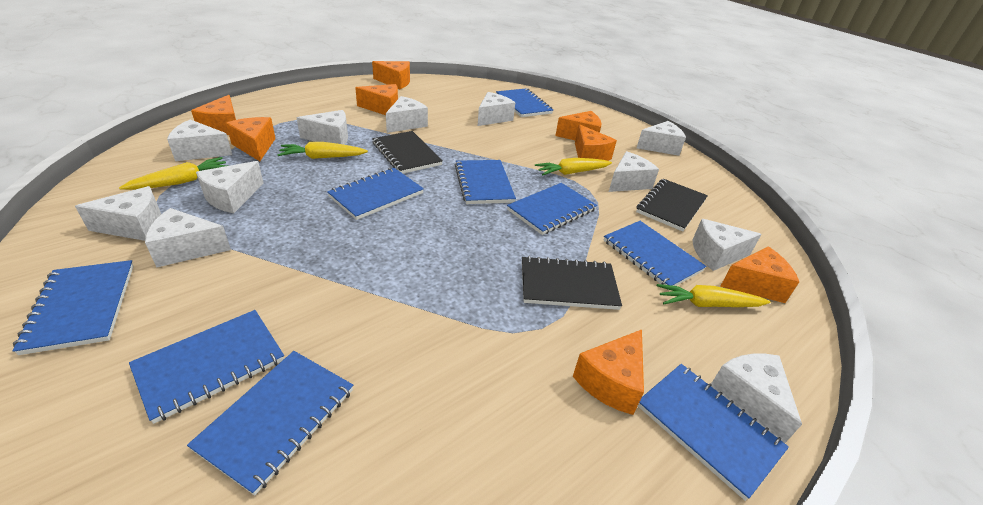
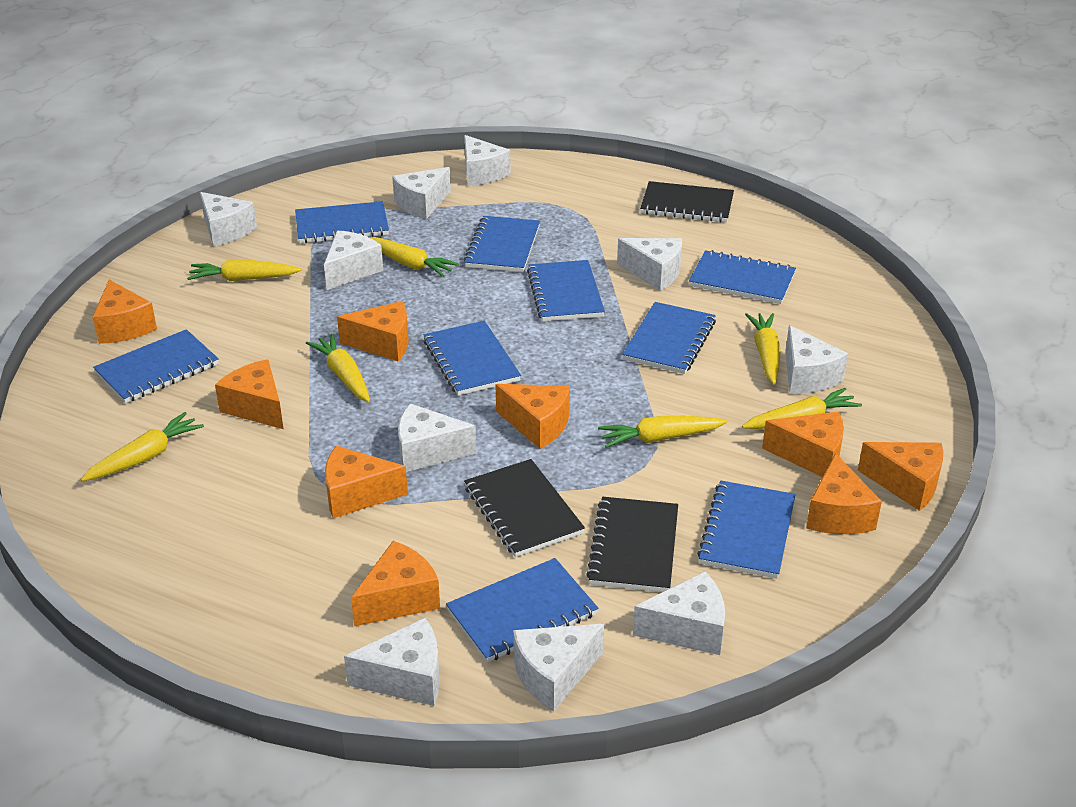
orange cheese: [191,95,236,135] [226,117,276,161] [355,84,398,115] [372,61,410,90] [555,111,602,140] [573,329,644,415] [575,124,617,161] [720,247,799,303] = 8 -> [93,280,157,344] [215,359,284,429] [325,446,408,518] [337,301,409,361] [351,541,440,626] [495,384,570,449] [762,412,844,477] [806,453,882,534] [858,442,943,511] = 9
white cheese: [75,186,161,241] [145,208,231,267] [167,119,232,161] [196,161,264,213] [297,110,348,145] [386,96,428,133] [478,92,515,126] [609,151,659,192] [637,121,686,156] [693,219,762,271] [711,354,802,443] = 11 -> [200,192,257,246] [324,231,383,290] [344,618,440,706] [392,167,451,219] [398,403,477,472] [464,135,511,186] [513,624,604,711] [617,238,682,291] [633,572,725,655] [785,325,848,394] = 10
yellow carrot: [119,157,227,190] [277,142,368,159] [535,158,612,176] [657,284,770,307] = 4 -> [81,412,204,481] [187,259,301,281] [306,334,370,402] [369,237,459,277] [598,416,728,448] [742,388,862,429] [745,313,781,385] = 7

